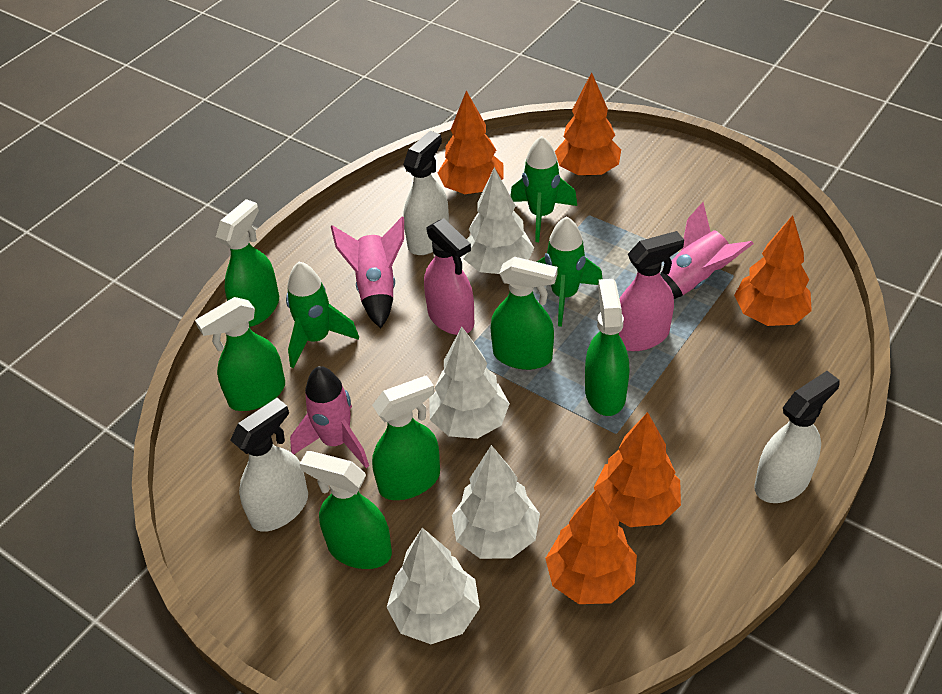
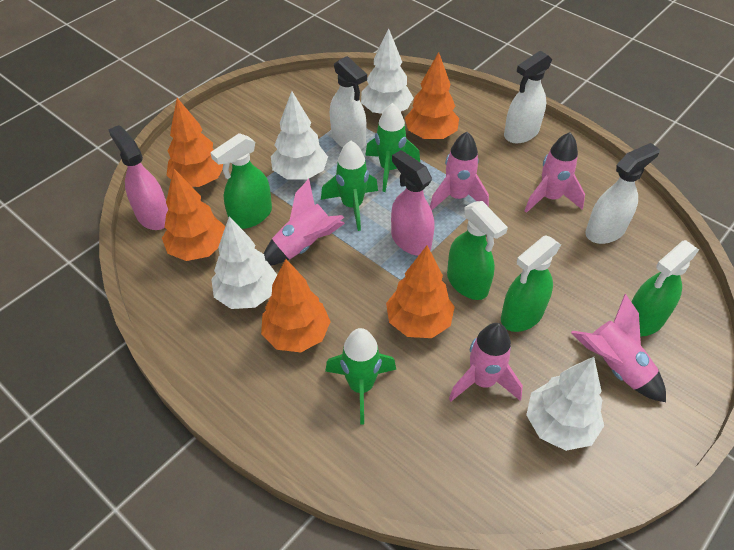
green spray bottle: [195,297,285,411] [216,199,279,327] [299,451,392,569] [372,375,440,500] [491,257,558,370] [585,279,629,416] = 6 -> [210,133,272,229] [447,201,508,300] [501,236,561,332] [631,240,699,336] = 4
pink rocket: [290,366,369,468] [331,217,404,328] [660,202,754,299] = 3 -> [264,179,345,266] [430,132,489,210] [449,323,523,401] [525,132,585,213] [571,294,666,402] = 5

